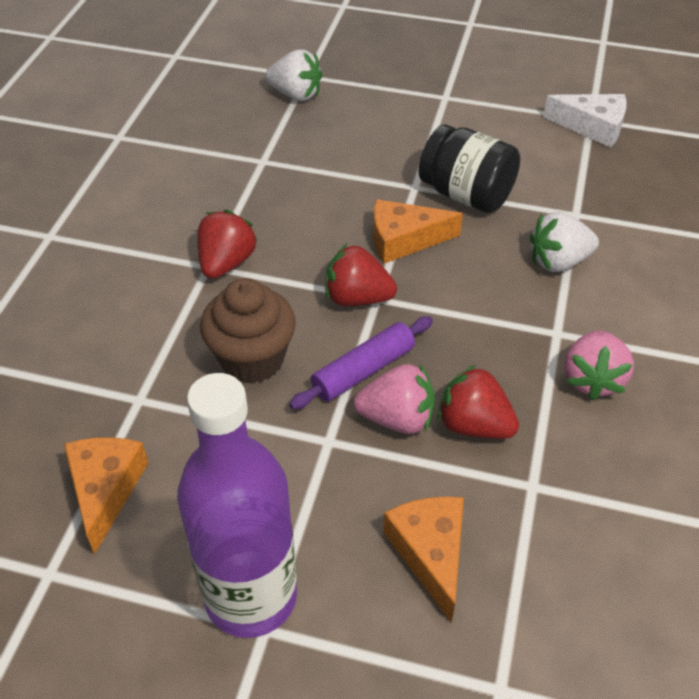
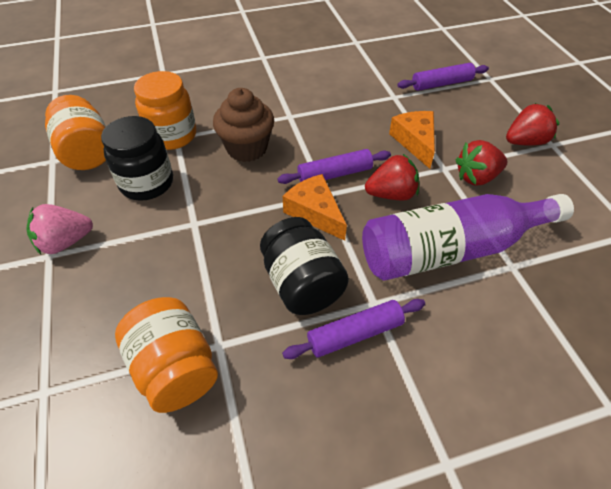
black jar: [419,125,520,213] = 1 -> [101,116,173,201] [260,217,349,315] = 2
orange cheese: [64,437,148,555] [373,199,463,263] [383,496,464,623] = 3 -> [283,174,347,241] [389,111,435,169] = 2
orange jar: none = 0 -> [45,95,106,170] [115,297,218,413] [134,71,196,150] = 3
pink strawberry: [354,364,435,434] [564,331,634,400] = 2 -> [26,204,93,255] = 1
purple rolling pin: [289,316,433,409] = 1 -> [277,149,391,184] [282,299,425,359] [397,63,489,91] = 3
white cheese: [543,94,627,148] = 1 -> none = 0
white strawberry: [265,49,322,101] [529,212,599,272] = 2 -> none = 0

